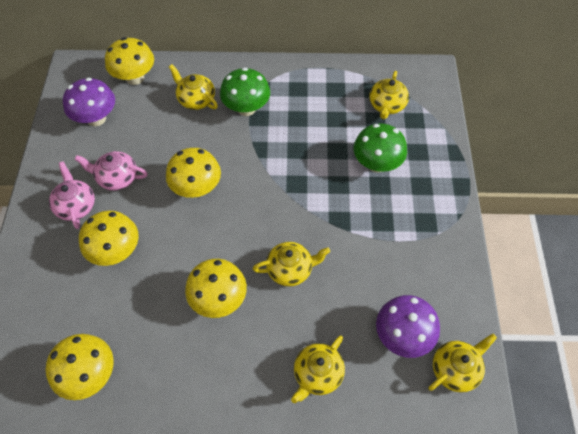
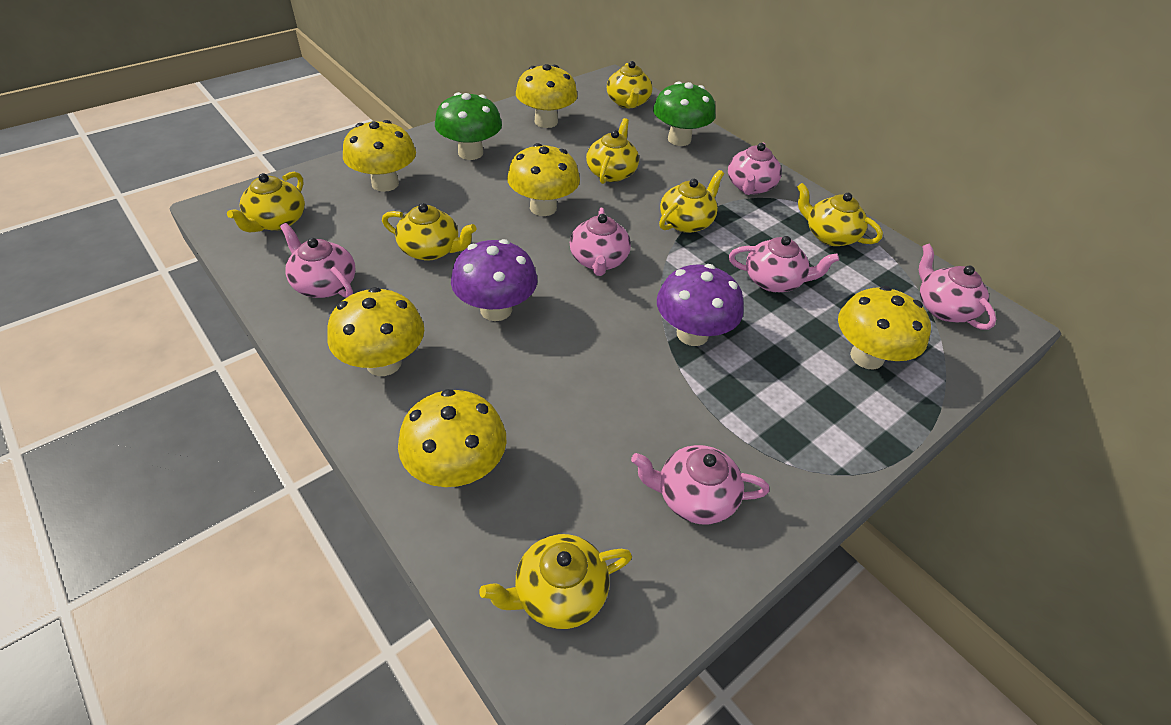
pink teapot: [49,161,95,229] [74,151,148,191] = 2 -> [280,223,356,298] [570,208,631,276] [631,445,770,525] [728,143,782,195] [729,236,839,292] [919,244,996,330] = 6
yellow mushroom: [46,334,114,400] [79,211,139,266] [105,37,154,85] [166,148,221,198] [185,259,247,318] = 5 -> [327,287,424,376] [343,120,416,192] [398,389,506,487] [507,143,580,216] [516,64,578,128] [838,286,931,370] = 6
yellow teapot: [169,64,218,110] [252,242,330,287] [291,336,345,403] [369,71,409,119] [428,333,497,393] = 5 -> [227,172,305,232] [382,203,476,261] [479,534,632,629] [586,118,639,184] [607,61,652,108] [659,170,724,233] [797,183,883,246] = 7

